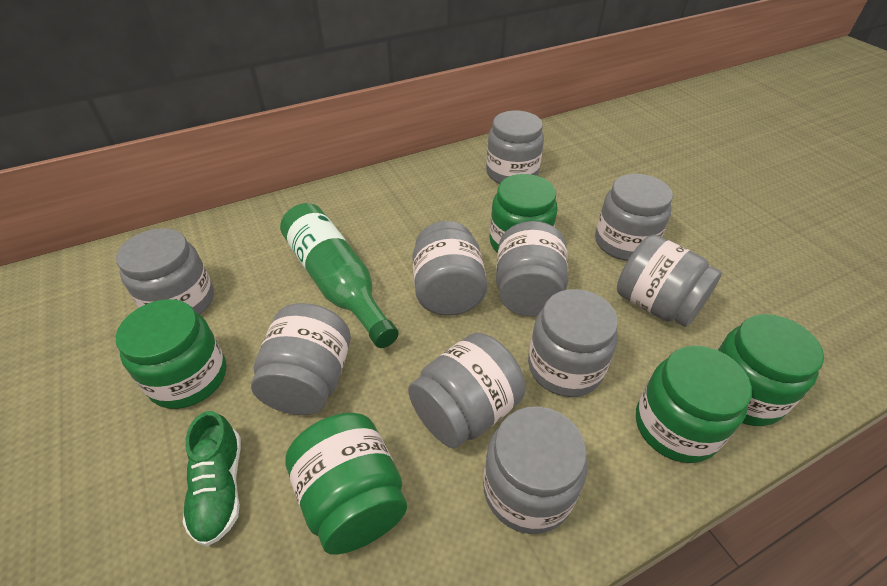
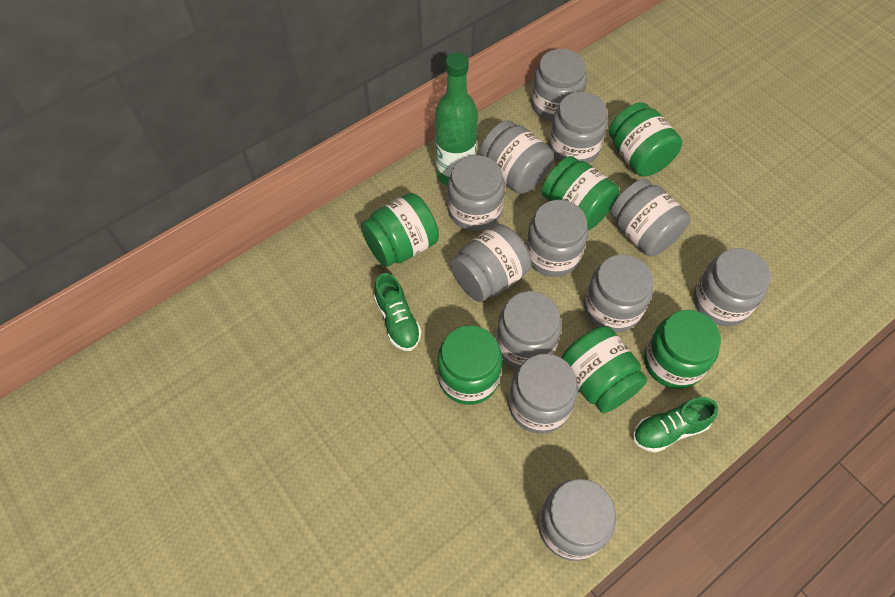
green jar: [116,299,226,409] [285,413,407,555] [489,174,557,253] [636,345,752,463] [717,314,824,426] = 5 -> [361,193,439,267] [437,325,503,405] [541,156,619,230] [561,326,648,413] [609,102,682,176] [644,310,721,389] = 6
green shoe: [183,411,241,546] = 1 -> [374,273,422,351] [633,397,718,453] = 2
grey jar: [116,228,214,315] [251,303,351,415] [408,333,526,448] [412,221,488,316] [483,406,587,534] [486,111,544,184] [496,221,568,316] [528,289,618,397] [595,174,673,261] [617,235,722,327] = 10 -> [448,155,505,231] [450,224,531,302] [480,120,554,194] [496,291,562,369] [508,354,578,434] [526,200,588,277] [531,49,587,121] [538,479,616,561] [549,92,608,163] [584,254,653,332] [610,179,690,256] [694,248,771,326] = 12

